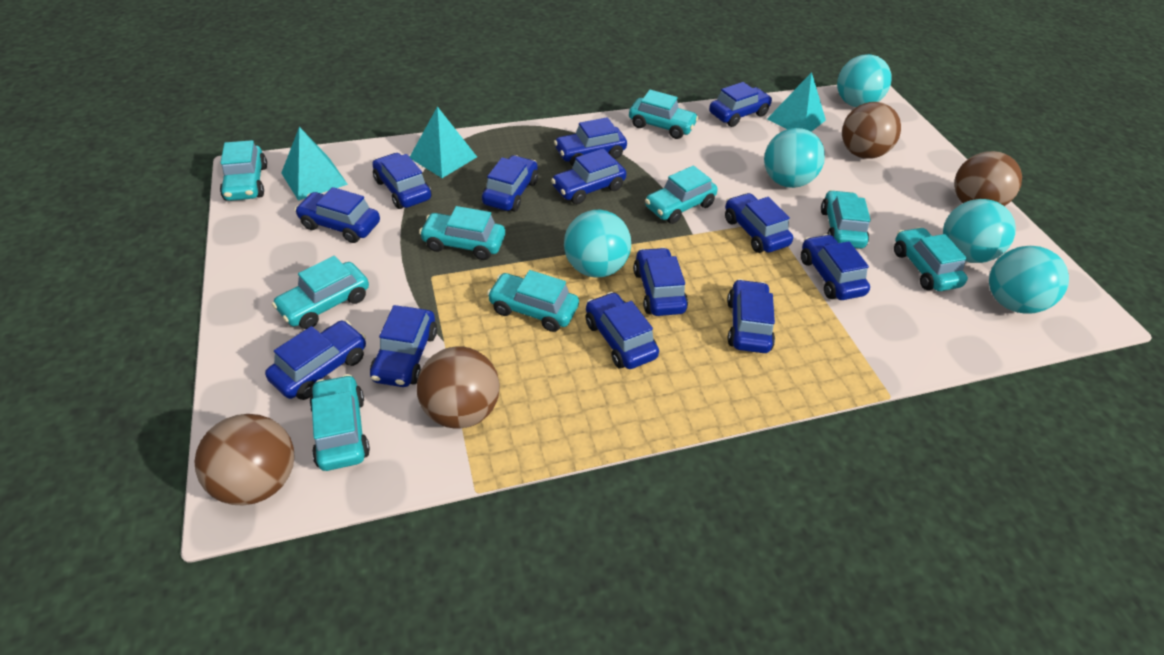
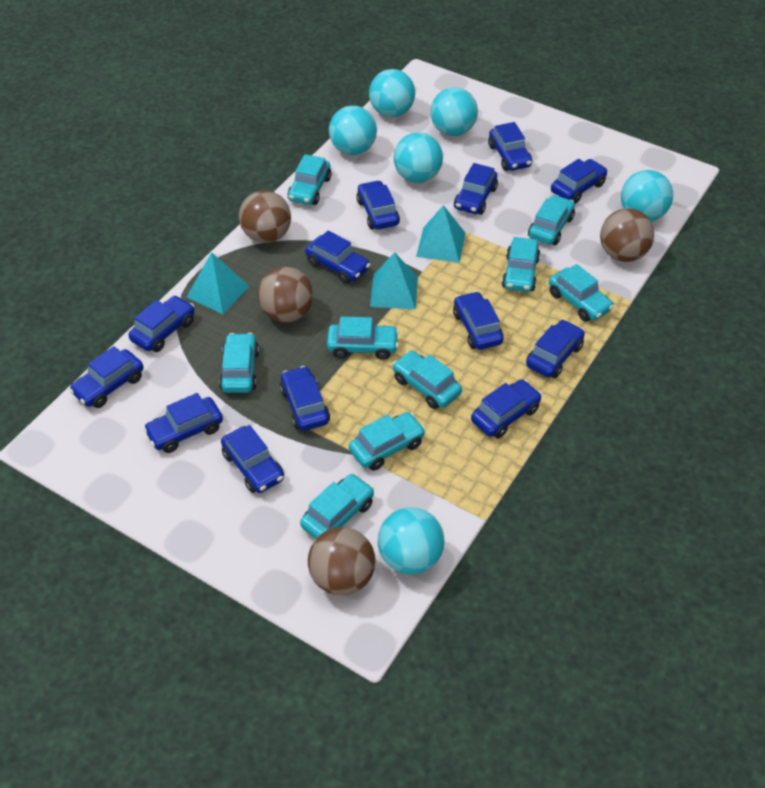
turquoise ball: [564,210,631,277] [764,128,825,188] [837,54,891,107] [943,199,1016,263] [989,246,1069,314] = 5 -> [329,106,377,155] [369,69,415,117] [378,507,444,574] [394,133,443,183] [430,87,478,136] [621,170,673,221] = 6

